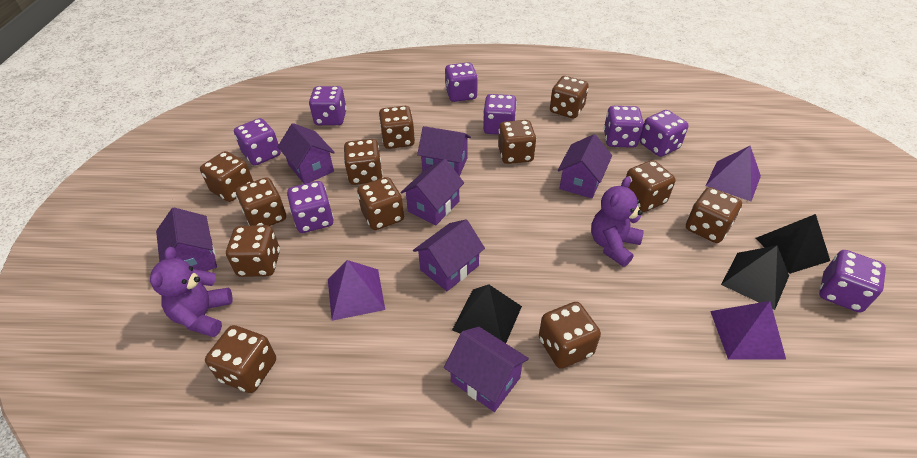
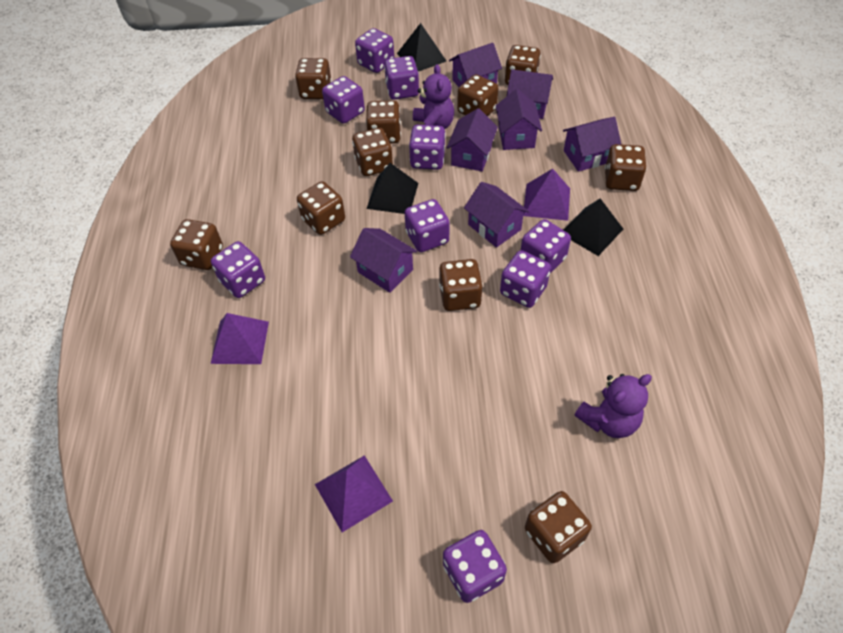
brown dice: [200,151,253,202] [205,325,276,393] [226,225,280,277] [236,177,286,226] [344,139,383,185] [357,177,404,230] [379,106,415,149] [498,120,536,164] [539,302,601,369] [550,76,589,118] [626,160,676,212] [686,187,742,243] = 12 -> [170,219,223,270] [295,58,332,99] [297,181,345,235] [352,128,393,176] [366,100,401,143] [439,259,483,311] [457,74,498,117] [505,45,541,85] [525,491,592,563] [605,144,647,191] = 10
purple dice: [234,118,281,166] [287,181,334,233] [309,86,347,125] [445,62,478,102] [483,94,517,135] [604,106,644,148] [639,110,688,157] [819,250,886,312] = 8 -> [211,241,265,298] [322,76,365,124] [355,28,394,73] [384,56,419,100] [404,199,450,252] [409,125,446,170] [443,530,507,603] [500,250,551,308] [521,219,571,273] = 9

